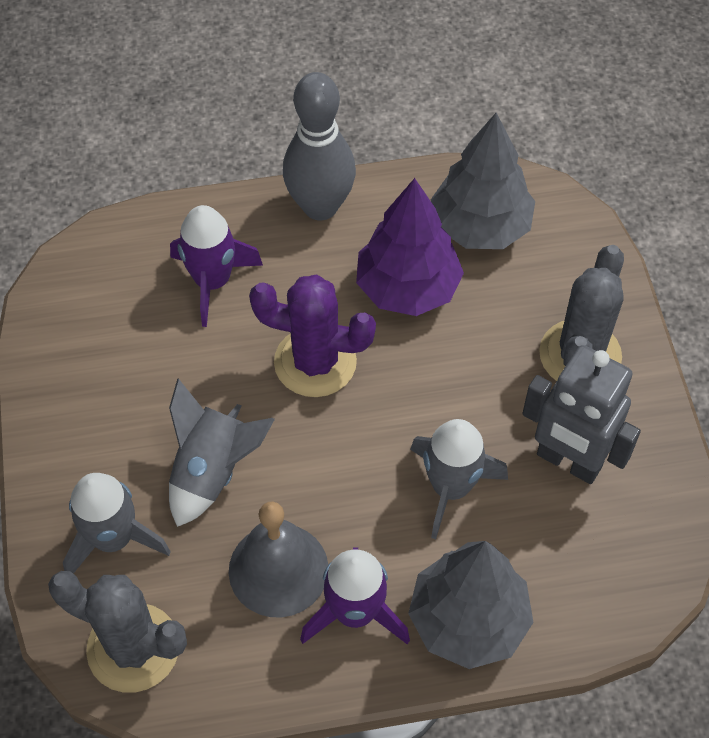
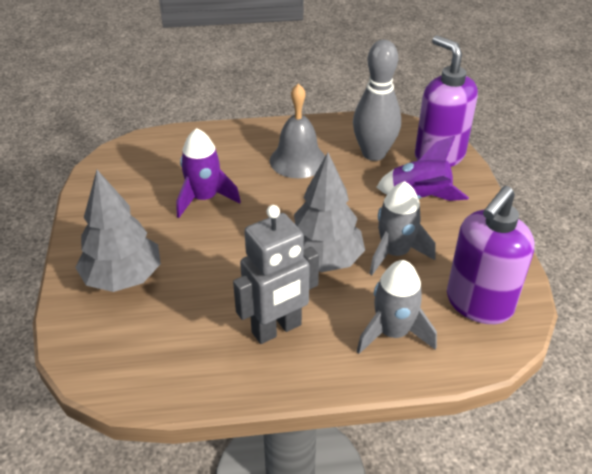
grey cactus: [48,571,187,693] [539,245,624,381] = 2 -> none = 0
grey rocket: [63,473,171,574] [169,378,275,527] [410,419,508,539] = 3 -> [357,260,437,354] [369,181,435,275] = 2
purple cactus: [249,275,376,397] = 1 -> none = 0
purple soap dispenser: none = 0 -> [415,35,478,167] [447,186,535,324] = 2
purple tree: [356,178,464,316] = 1 -> none = 0

